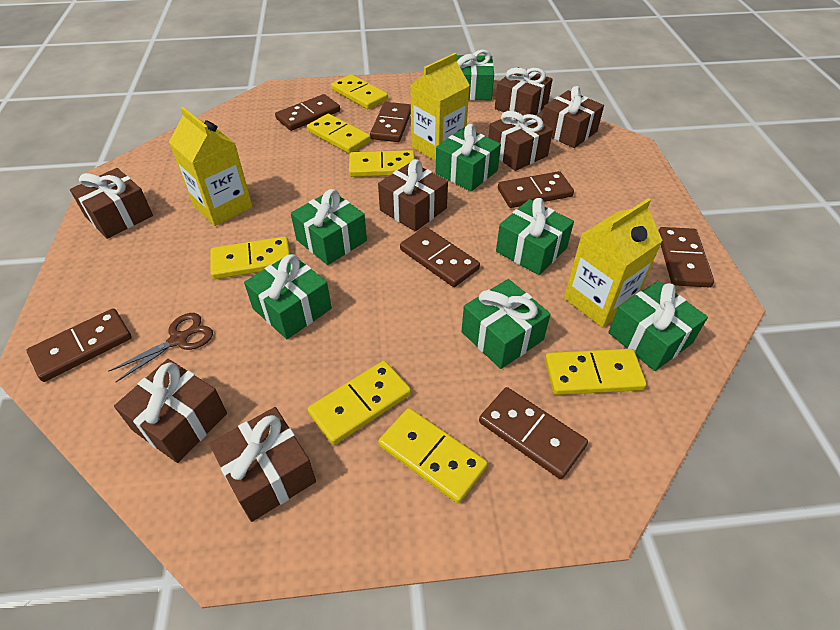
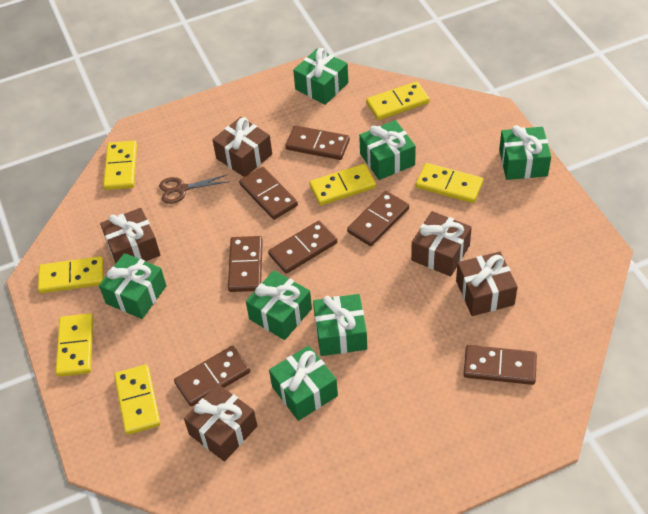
brown gift: [70,168,153,239] [114,359,227,463] [209,407,316,522] [378,159,448,231] [488,110,553,171] [495,67,553,115] [542,86,604,148] = 7 -> [100,208,160,263] [184,384,257,461] [212,117,272,177] [411,211,472,277] [456,252,518,316] = 5
yellow carton: [169,107,253,226] [410,53,470,161] [564,198,663,328] = 3 -> none = 0

